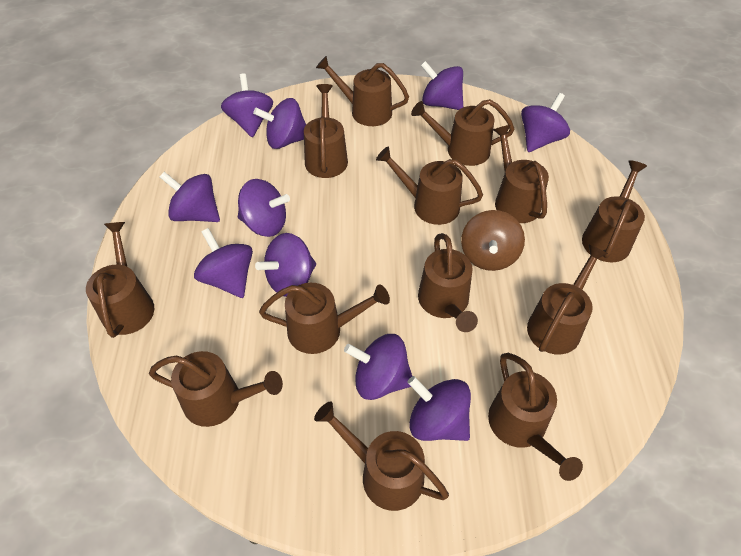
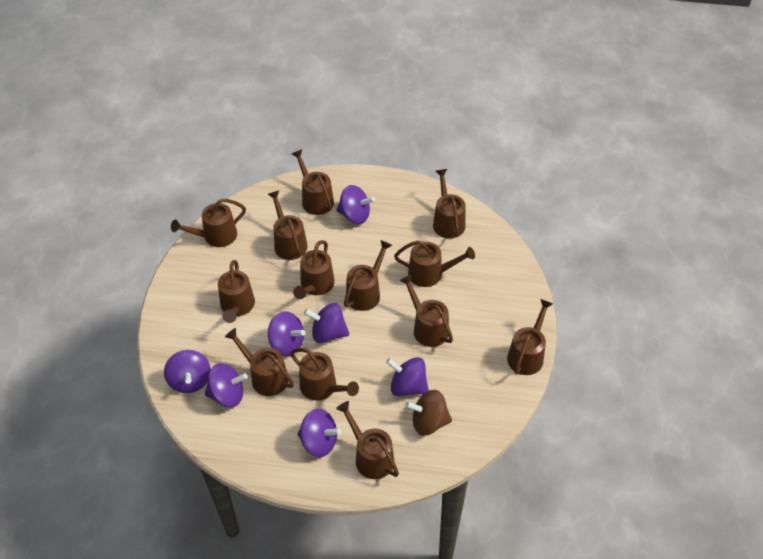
purple spinning top: [160,172,220,222] [194,228,253,298] [221,73,273,137] [238,179,290,237] [253,98,306,149] [255,233,316,297] [344,334,412,400] [407,376,471,441] [420,61,463,110] [521,93,570,152] = 10 -> [164,350,211,393] [205,363,248,408] [268,311,305,356] [298,409,341,457] [304,303,349,343] [336,185,375,224] [386,357,429,396] = 7

